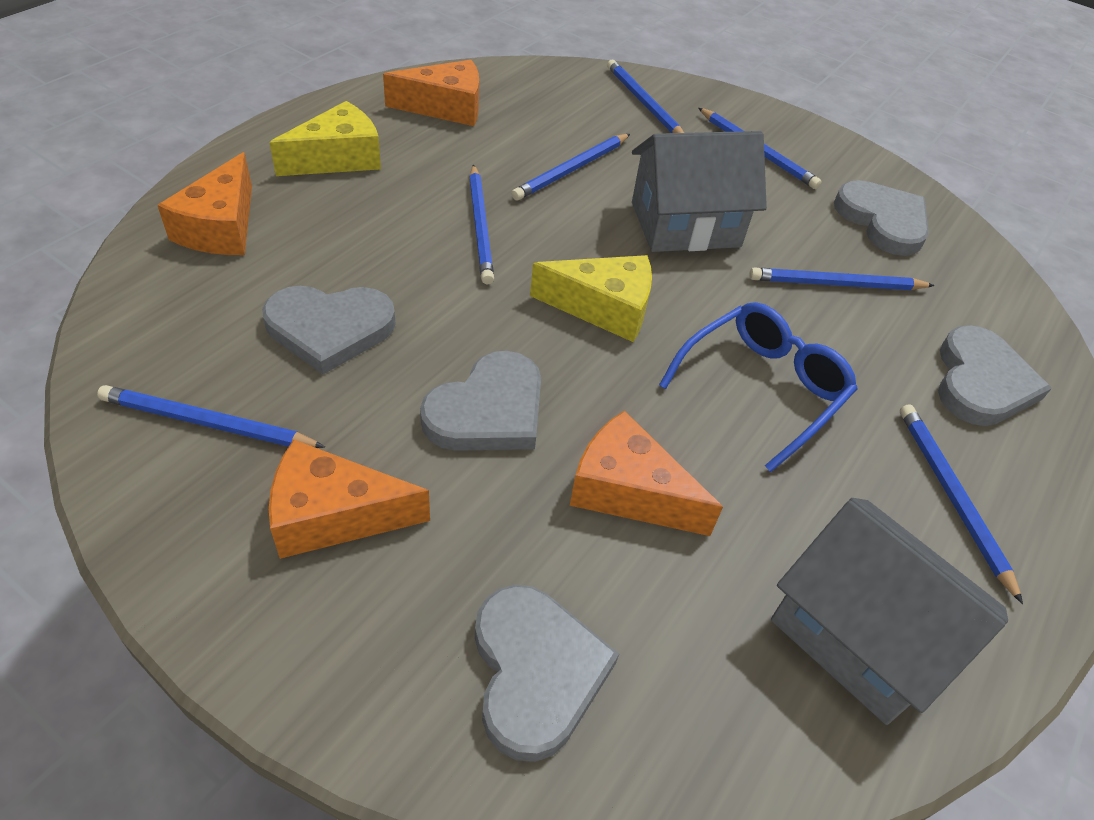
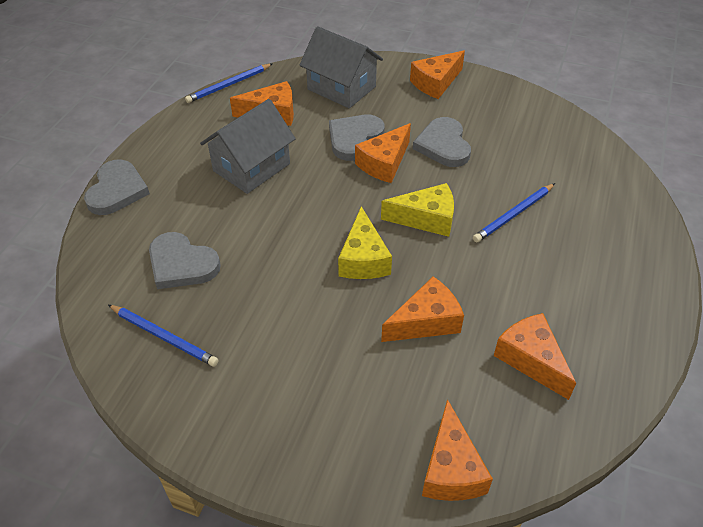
blue glasses: [659,302,857,472] = 1 -> none = 0
blue pencil: [97,385,325,448] [469,164,494,284] [511,134,630,201] [607,60,684,133] [699,108,822,189] [749,267,935,290] [900,404,1023,604] = 7 -> [108,305,219,367] [185,64,272,103] [473,183,555,242] = 3
grey heart: [262,286,396,374] [420,351,541,451] [475,585,619,762] [834,180,929,256] [938,325,1052,426] = 5 -> [84,160,150,215] [149,232,221,289] [329,115,385,161] [413,117,471,167] = 4
orange cheese: [157,152,252,255] [269,439,430,559] [383,60,479,126] [570,411,723,536] = 4 -> [230,81,294,126] [355,123,411,183] [381,276,464,342] [410,51,465,99] [422,399,493,501] [494,313,576,400] = 6

